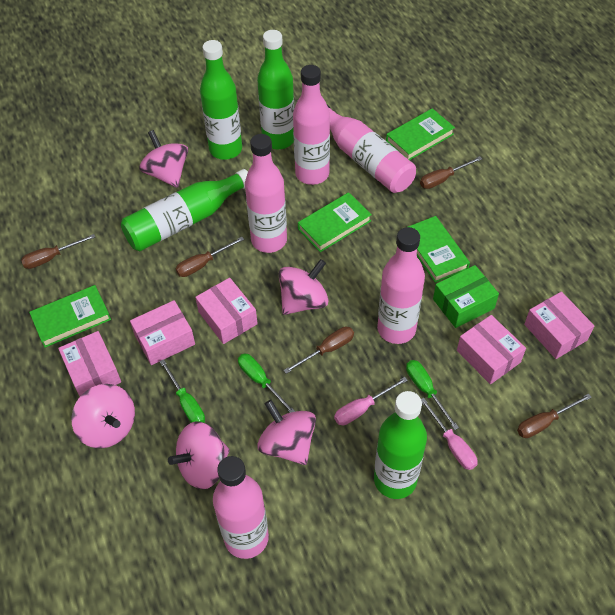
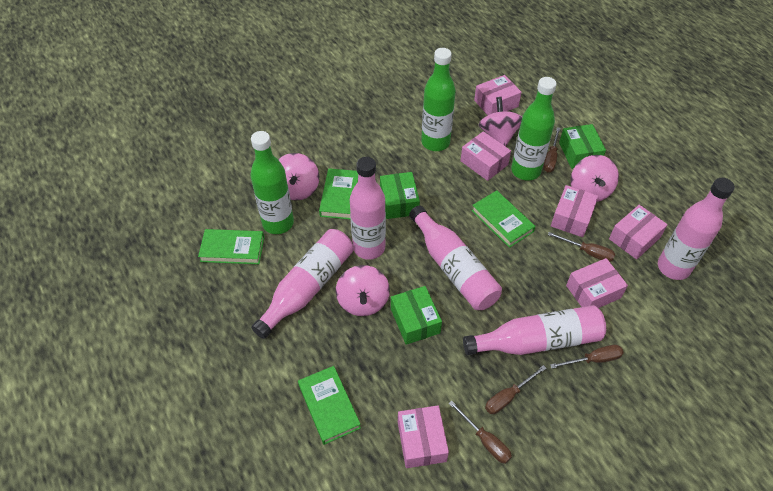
green bottle: [121,169,248,251] [200,40,242,160] [257,30,294,149] [374,391,427,499] = 4 -> [250,131,294,234] [421,48,456,151] [511,77,557,181] = 3
green box: [433,265,499,328] = 1 -> [380,172,420,219] [391,286,442,345] [559,124,606,169] = 3
green screwdriver: [159,359,205,423] [238,354,296,413] [406,360,459,430] = 3 -> none = 0
pink box: [58,331,121,397] [130,300,195,365] [195,278,258,344] [457,315,526,384] [524,292,594,359] = 5 -> [398,405,449,468] [460,131,511,181] [474,75,522,115] [551,185,598,237] [566,258,628,308] [609,205,668,259] = 6
pink screwdriver: [334,377,408,425] [421,398,478,470] = 2 -> none = 0
pink spinning top: [71,384,135,448] [139,130,188,188] [168,421,230,489] [257,400,316,465] [279,259,329,315] = 5 -> [278,153,319,201] [336,265,390,316] [479,97,522,146] [571,155,619,202] = 4

